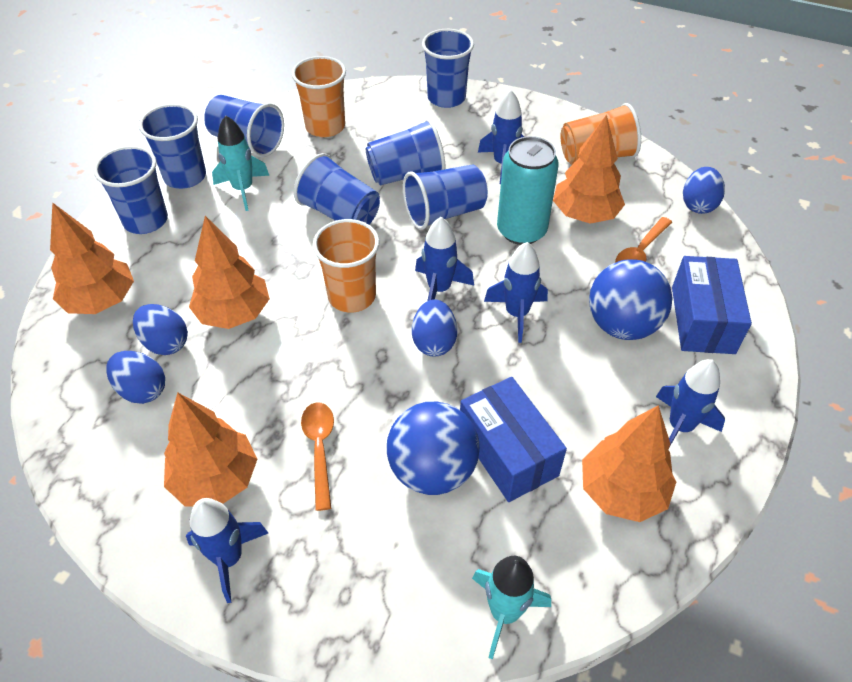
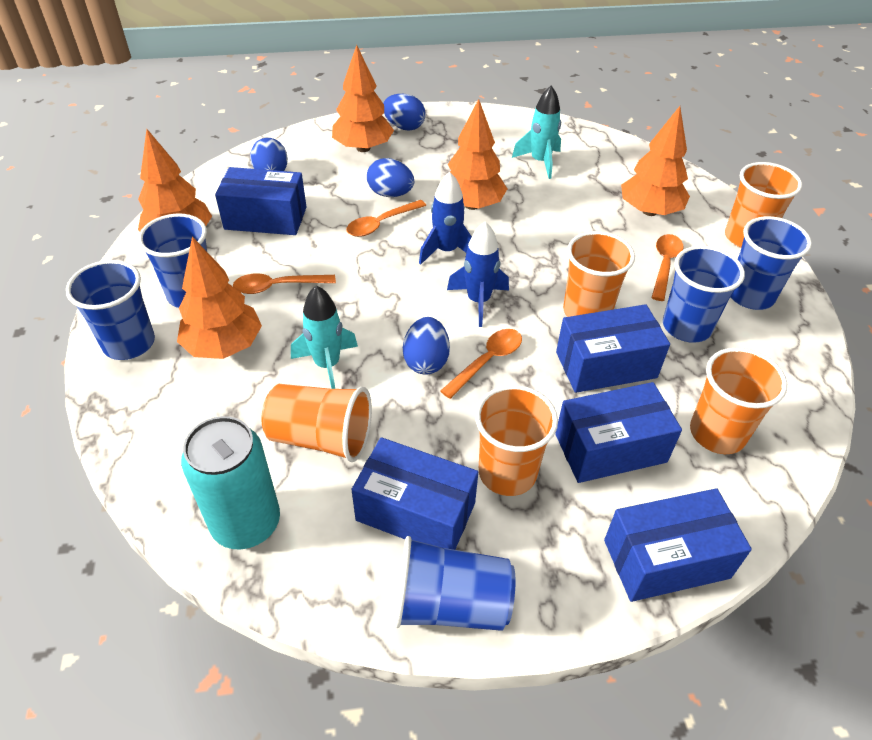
blue ball: [387,402,480,495] [589,259,673,340] = 2 -> none = 0
blue box: [460,377,567,502] [672,256,752,354] = 2 -> [215,167,306,235] [351,437,478,550] [555,382,682,483] [556,304,670,393] [604,488,752,602] = 5
blue cup: [94,146,168,234] [139,104,206,189] [204,95,284,157] [294,153,380,224] [366,119,445,185] [403,165,488,230] [422,29,474,108] = 7 -> [66,260,155,360] [138,214,207,308] [394,536,515,631] [663,246,745,343] [731,216,812,310] = 5
blue rocket: [186,498,268,603] [415,217,474,301] [478,90,524,184] [484,242,548,343] [656,359,725,445] = 5 -> [419,172,472,265] [447,221,509,327] = 2
orange cup: [292,56,346,137] [313,219,380,313] [561,103,641,165] = 3 -> [261,384,372,462] [475,385,558,496] [563,231,635,317] [690,348,787,454] [725,162,802,248] = 5
orange spoon: [301,402,334,511] [615,217,672,263] = 2 -> [233,273,336,294] [346,200,426,237] [440,329,522,399] [651,234,683,301] = 4

